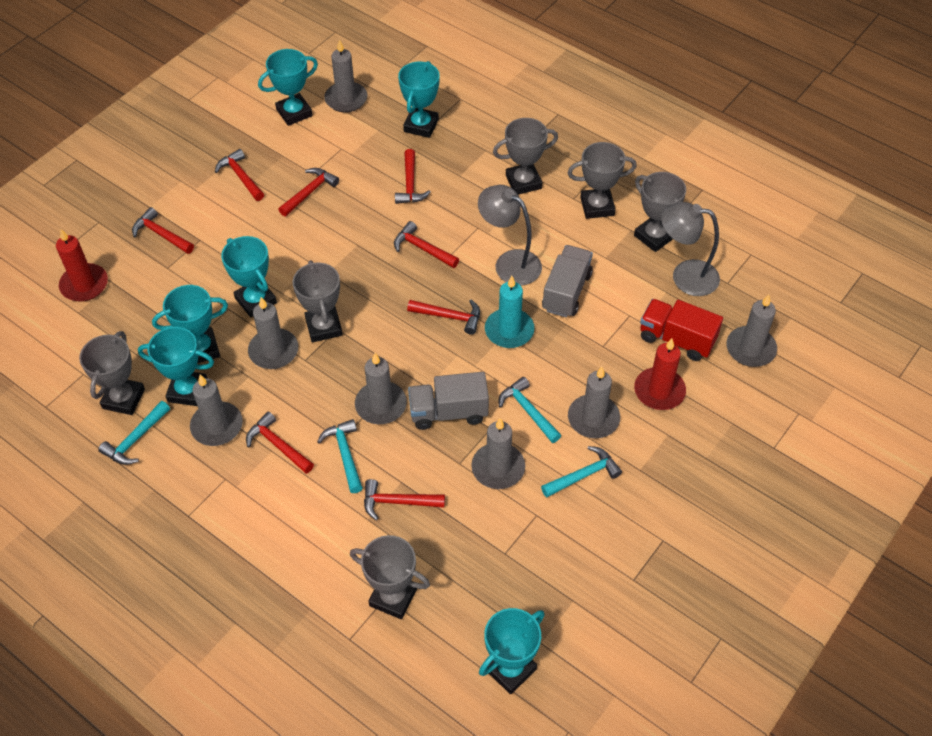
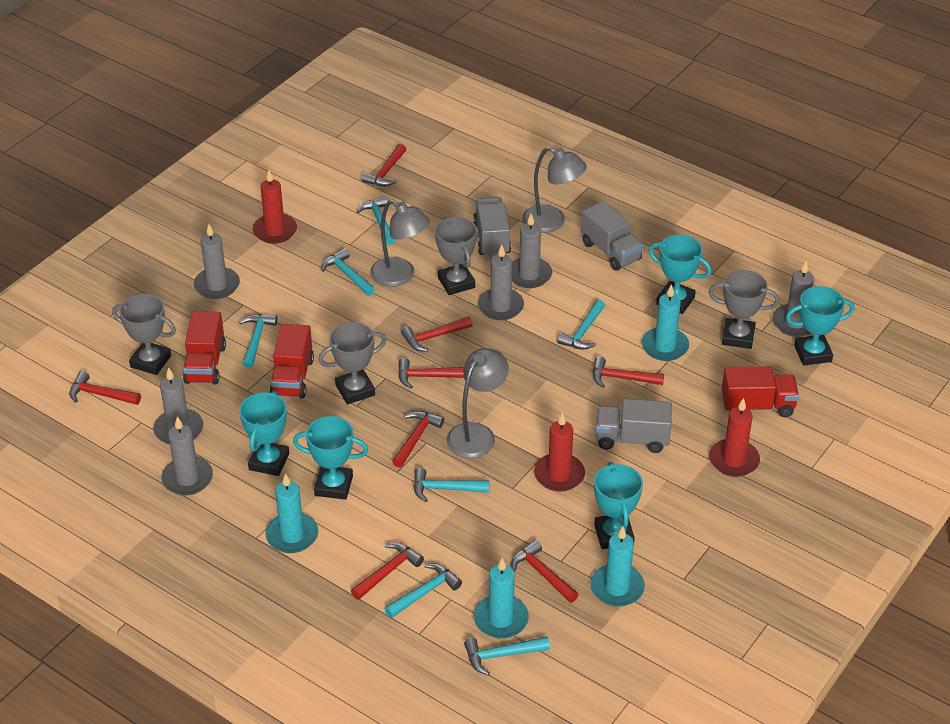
grey candle: [190,375,243,446] [248,297,298,369] [324,39,367,112] [355,353,407,424] [471,418,525,489] [568,367,620,438] [726,295,777,367] = 7 -> [153,367,203,445] [161,416,213,495] [194,224,240,299] [478,245,524,320] [512,214,552,288] [773,261,814,337] = 6
grey lamp: [478,185,542,286] [661,202,720,296] = 2 -> [370,200,430,287] [447,348,509,458] [522,147,587,233] = 3
grey trophy: [79,331,145,415] [293,260,343,342] [350,535,430,619] [493,118,558,195] [568,142,637,219] [634,172,686,252] = 6 -> [112,294,176,375] [318,322,386,404] [435,217,477,295] [709,270,779,349] = 4
grey truck: [408,372,489,430] [542,245,593,318] = 2 -> [473,197,511,256] [581,201,644,271] [596,399,672,453] = 3
red candle: [56,228,108,302] [634,338,686,410] = 2 -> [253,170,297,244] [534,412,585,492] [709,398,760,477] = 3
red truck: [640,299,723,361] = 1 -> [183,311,226,385] [270,324,314,399] [722,366,799,417] = 3
turquoise candle: [485,276,535,348] = 1 -> [266,473,318,553] [474,558,529,639] [591,526,645,607] [642,284,689,361] = 4
turquoise hammer: [98,401,170,465] [317,419,363,493] [499,377,561,443] [541,446,622,497] = 4 -> [239,314,277,367] [322,248,375,296] [357,196,396,245] [384,563,462,618] [413,468,489,502] [464,636,550,675] [557,300,605,350] = 7
turquoise trophy: [138,327,214,406] [152,285,228,363] [221,236,277,317] [258,49,318,126] [398,61,440,138] [479,608,545,694] = 6 -> [239,391,289,476] [293,416,368,500] [594,462,643,549] [648,235,712,314] [786,286,855,366] = 5

